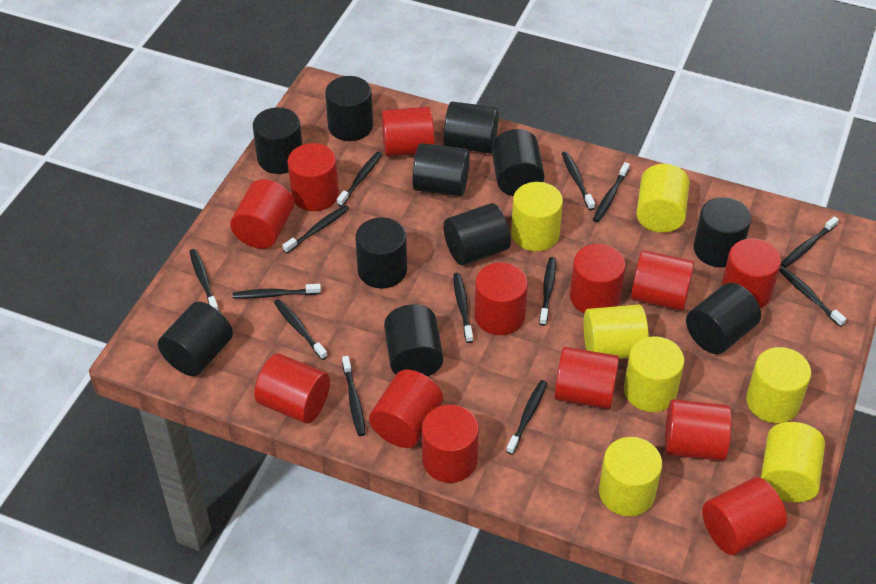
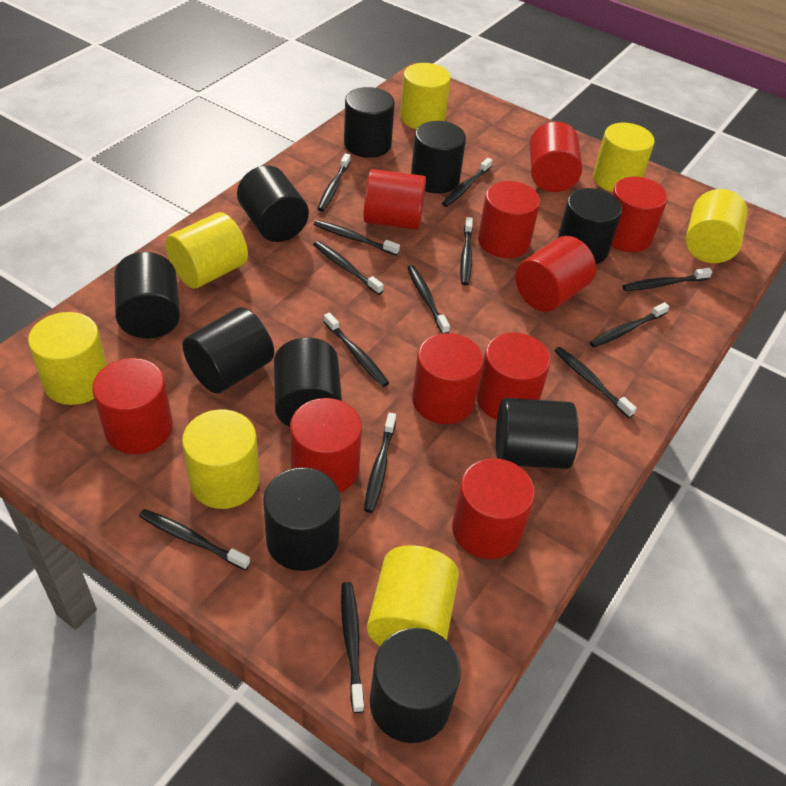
black cylinder: [158,301,233,376] [253,107,302,174] [325,76,373,141] [355,217,407,289] [384,304,443,377] [412,143,470,196] [443,102,499,153] [444,203,511,265] [491,129,545,196] [686,283,761,354] [694,197,751,268] = 11 -> [114,252,180,338] [182,307,274,393] [237,165,309,242] [263,467,341,571] [274,338,342,427] [344,87,395,158] [370,628,461,743] [411,121,466,194] [496,398,579,469] [558,188,622,264] = 10
red cylinder: [230,179,294,249] [254,354,330,423] [287,143,339,211] [369,370,443,448] [382,107,435,157] [422,405,479,483] [474,262,528,335] [554,347,619,409] [570,244,626,314] [631,250,694,311] [665,399,732,461] [702,477,787,555] [721,239,781,308] = 13 -> [92,358,173,454] [290,398,362,492] [364,169,426,230] [412,333,483,424] [452,458,535,559] [476,332,551,420] [478,181,540,258] [515,236,596,312] [530,122,582,192] [611,177,668,252] = 10

